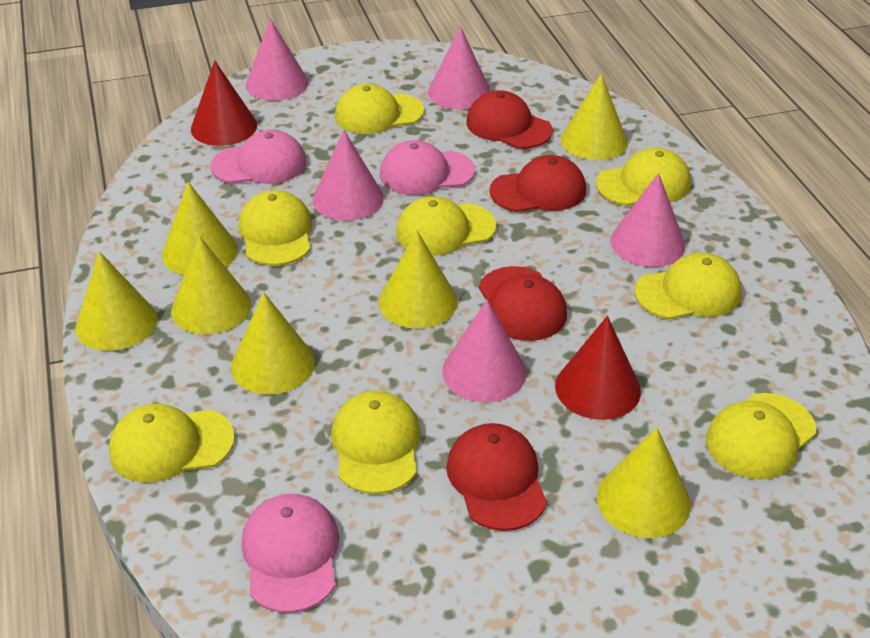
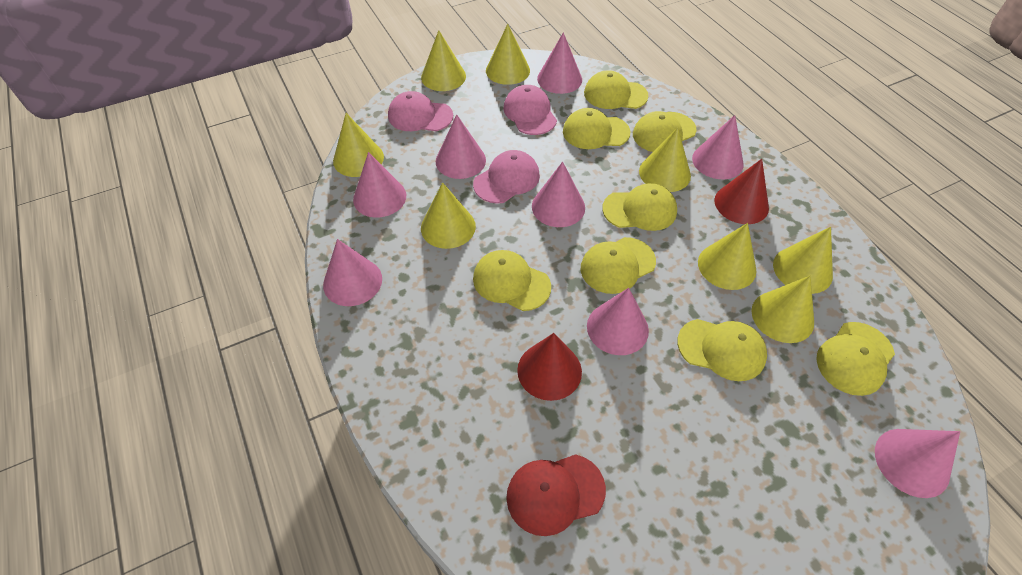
pink cone: [246,19,309,101] [312,130,384,221] [428,27,491,109] [442,300,526,402] [610,173,685,267] = 5 -> [323,239,382,306] [353,152,406,218] [436,114,486,179] [532,162,585,227] [537,32,582,94] [587,288,649,355] [692,115,744,179] [875,429,960,498] = 8
red cap: [446,423,547,531] [466,90,553,149] [479,266,567,341] [489,155,586,212] = 4 -> [506,454,606,536] = 1
yellow cone: [76,251,157,351] [162,182,238,275] [171,236,251,334] [231,292,315,395] [379,230,458,329] [561,74,628,160] [597,427,691,538] = 7 -> [333,113,384,177] [421,30,466,91] [421,182,476,249] [486,24,530,85] [639,127,691,192] [698,223,756,290] [752,276,814,343] [773,227,833,294] = 8

